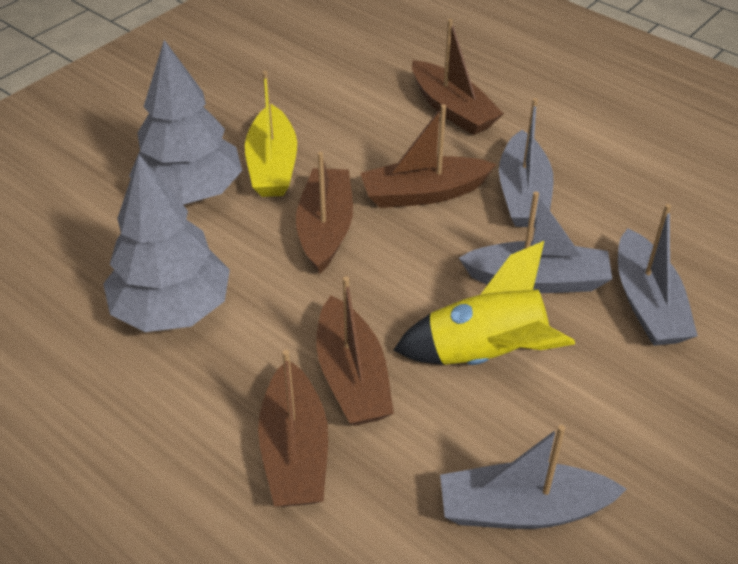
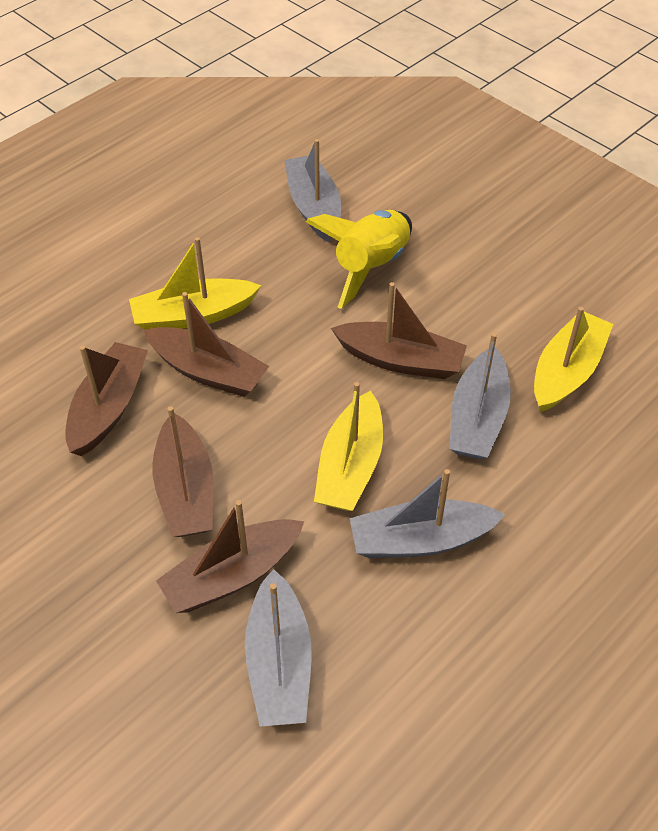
grey tree: [103,155,230,332] [129,40,242,205] = 2 -> none = 0
yellow boat: [245,71,297,197] = 1 -> [129,237,262,329] [314,382,383,511] [534,307,613,412] = 3

